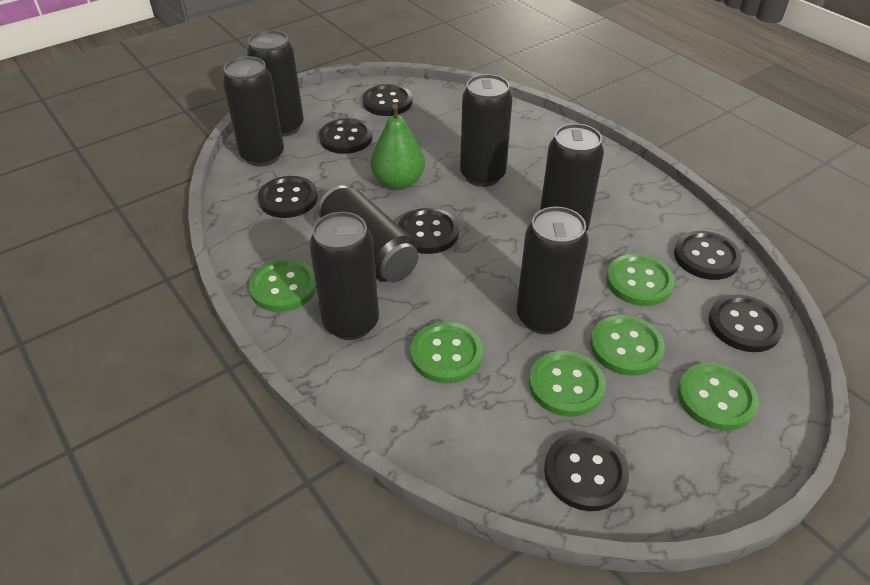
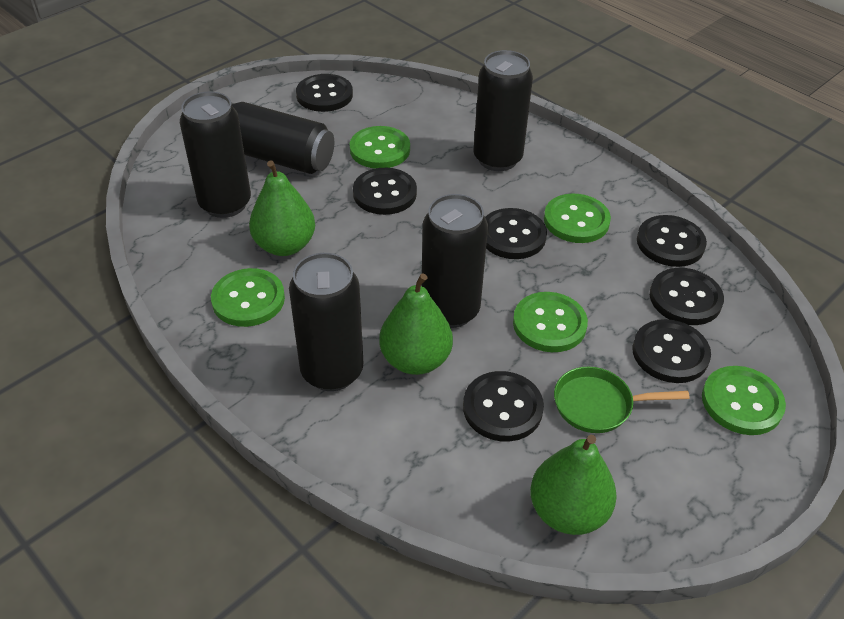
black can: [222,56,284,167] [247,30,304,137] [309,212,379,340] [318,185,418,283] [460,74,512,187] [517,207,589,334] [540,124,604,232] = 7 -> [180,91,251,218] [231,102,334,174] [289,253,363,391] [421,194,488,328] [473,50,533,171] = 5
green button: [249,259,316,312] [410,322,483,384] [529,351,606,417] [590,315,665,376] [606,254,675,306] [677,363,759,430] = 6 -> [211,268,285,327] [350,126,410,169] [513,292,588,352] [544,194,611,243] [702,366,786,435] = 5
green pan: none = 0 -> [554,367,690,433] = 1
green pear: [371,104,425,190] = 1 -> [249,160,315,256] [379,274,453,375] [530,435,617,535] = 3

